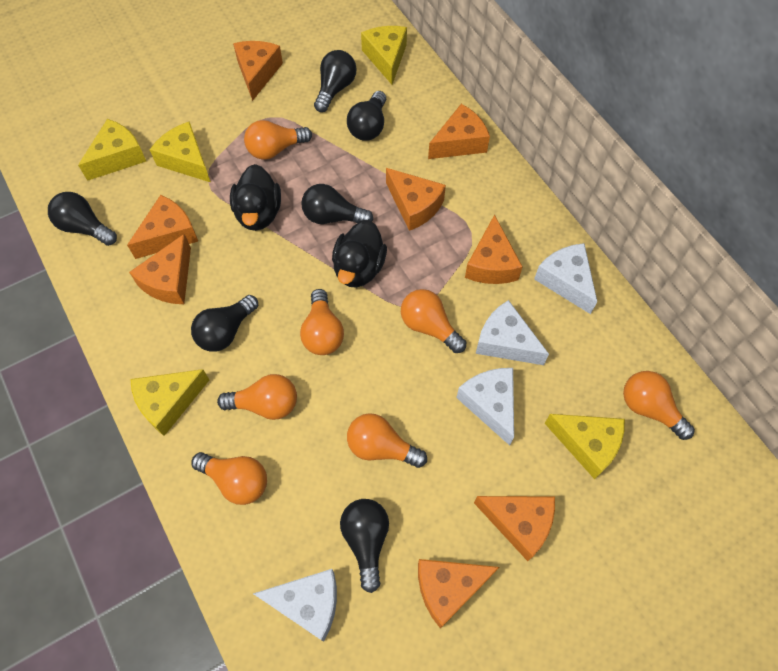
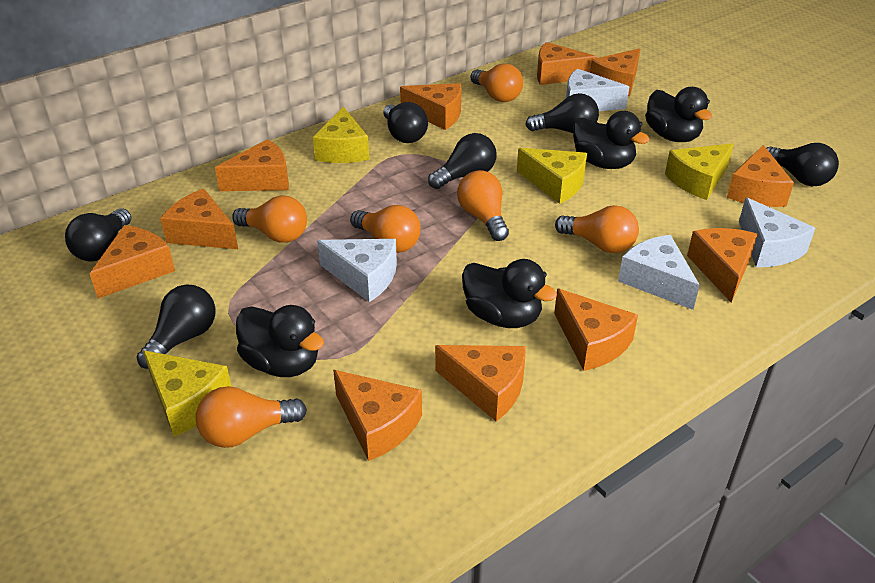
black duck: [230,164,281,231] [332,220,387,287] = 2 -> [236,305,324,377] [462,259,557,328] [573,111,650,169] [645,87,712,142] = 4
orange cheese: [127,195,198,259] [129,234,191,304] [233,41,283,101] [386,168,446,231] [418,559,500,629] [428,104,490,159] [465,214,523,284] [474,496,555,561] = 8 -> [90,225,175,299] [160,189,238,249] [215,139,289,191] [333,370,422,461] [400,83,461,130] [435,345,526,422] [537,42,597,85] [554,288,638,371] [590,48,640,96] [687,228,758,303] [727,145,794,207] = 11
orange light bulb: [191,452,267,505] [217,374,297,420] [244,120,312,160] [300,289,344,355] [347,413,427,468] [401,289,466,353] [623,371,695,440] = 7 -> [196,386,307,448] [232,196,307,243] [350,205,421,253] [457,170,509,241] [470,63,523,102] [555,205,639,253] = 6
yellow cheese: [78,119,146,181] [130,369,209,436] [150,121,211,182] [361,26,407,84] [545,414,625,479] = 5 -> [143,350,232,437] [313,106,369,163] [517,148,587,204] [665,143,734,200] = 4

